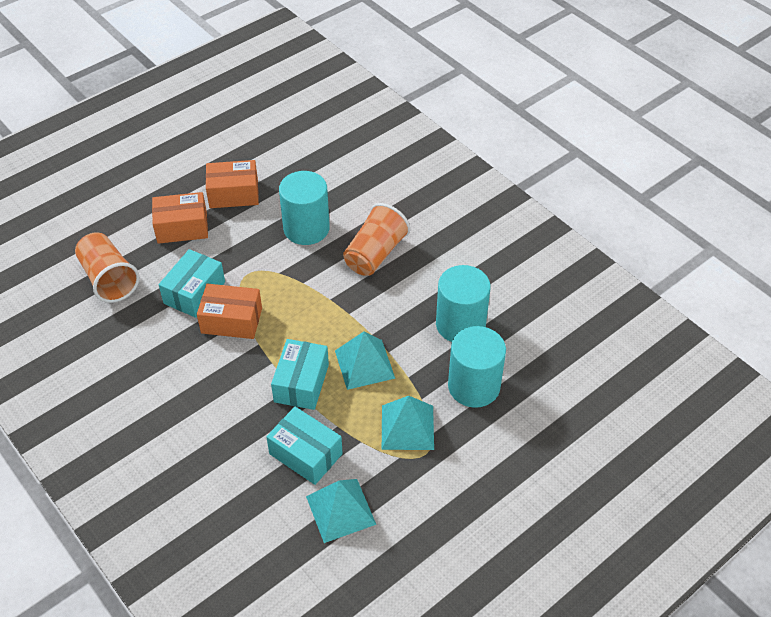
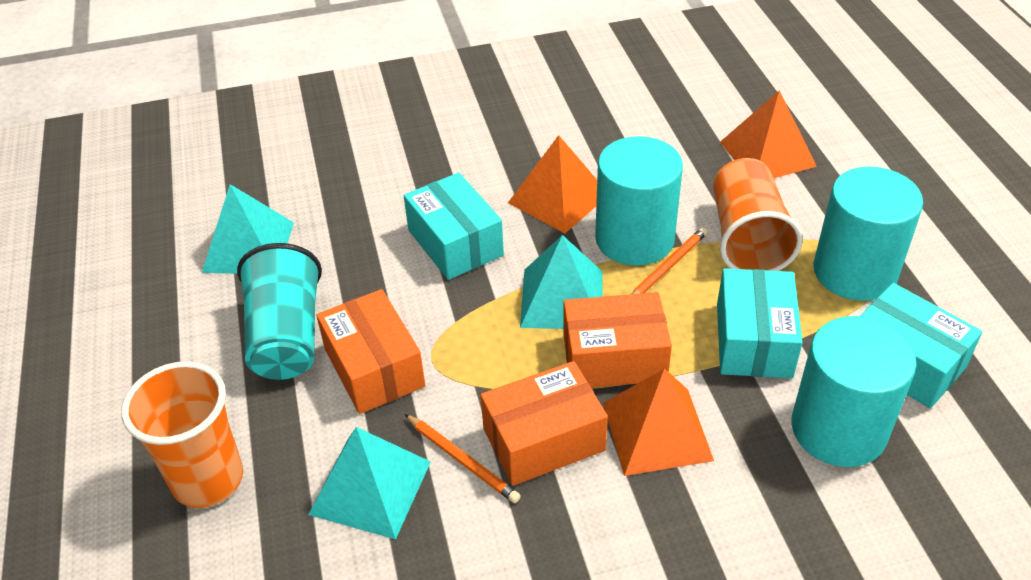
orange pencil: none = 0 -> [405,414,521,503] [632,227,708,294] = 2
orange pyramid: none = 0 -> [508,135,597,233] [603,368,714,476] [720,90,817,178] = 3
turquoise cup: none = 0 -> [237,243,322,380] = 1

